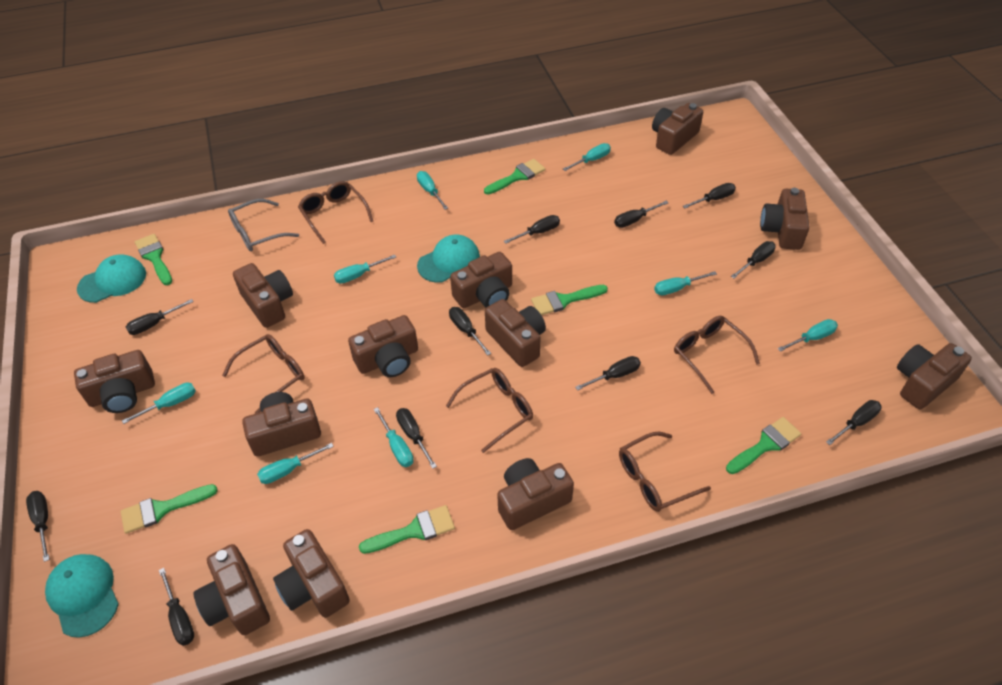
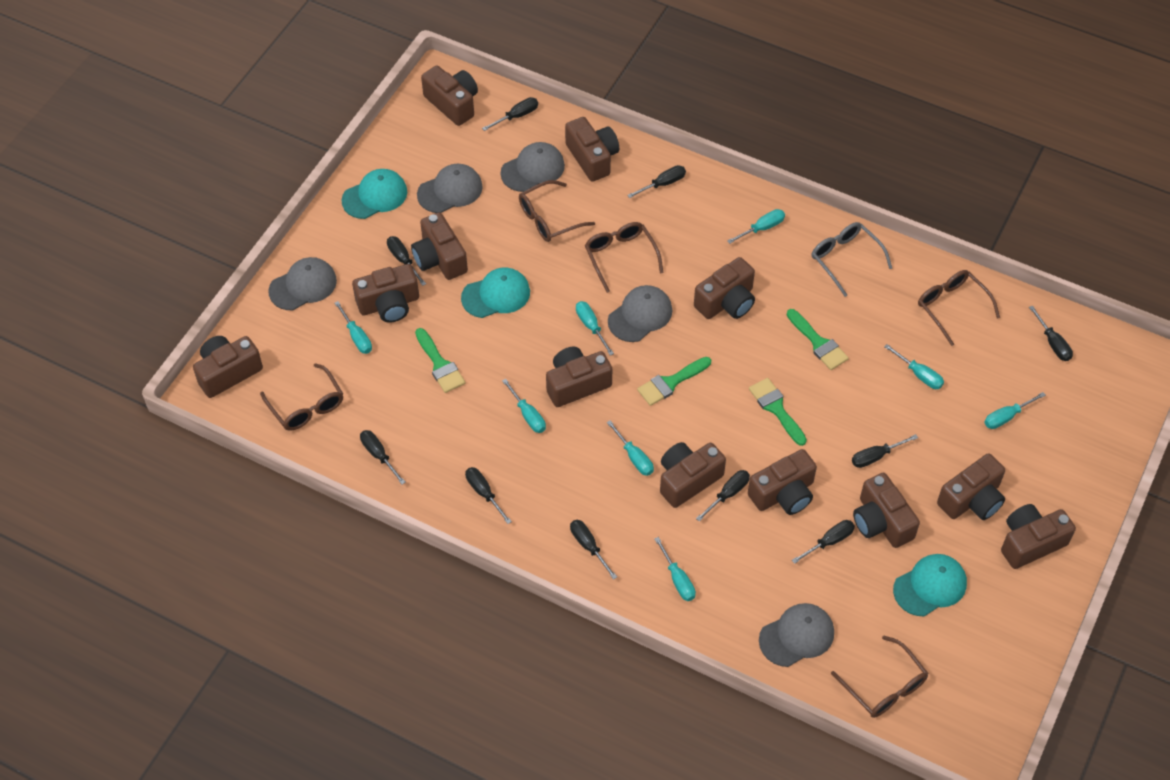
black screwdriver: [26,491,50,562] [126,299,194,335] [159,568,194,646] [396,408,437,469] [449,307,491,356] [504,215,560,244] [575,356,641,390] [614,201,668,228] [683,183,736,208] [731,241,776,278] [826,400,882,445] = 11 -> [360,430,406,485] [387,236,426,286] [465,467,512,524] [482,97,538,131] [570,520,617,580] [627,165,686,198] [696,470,750,522] [792,520,855,564] [852,434,918,468] [1029,306,1073,361] = 10
green brush: [121,484,218,534] [135,234,172,285] [359,505,455,554] [484,159,545,195] [531,285,608,315] [726,417,801,474] = 6 -> [415,328,465,393] [637,357,711,406] [749,378,807,446] [787,309,849,370] = 4
grey cap: none = 0 -> [268,257,337,310] [417,164,483,213] [500,142,565,192] [608,285,672,342] [759,603,834,667] = 5

